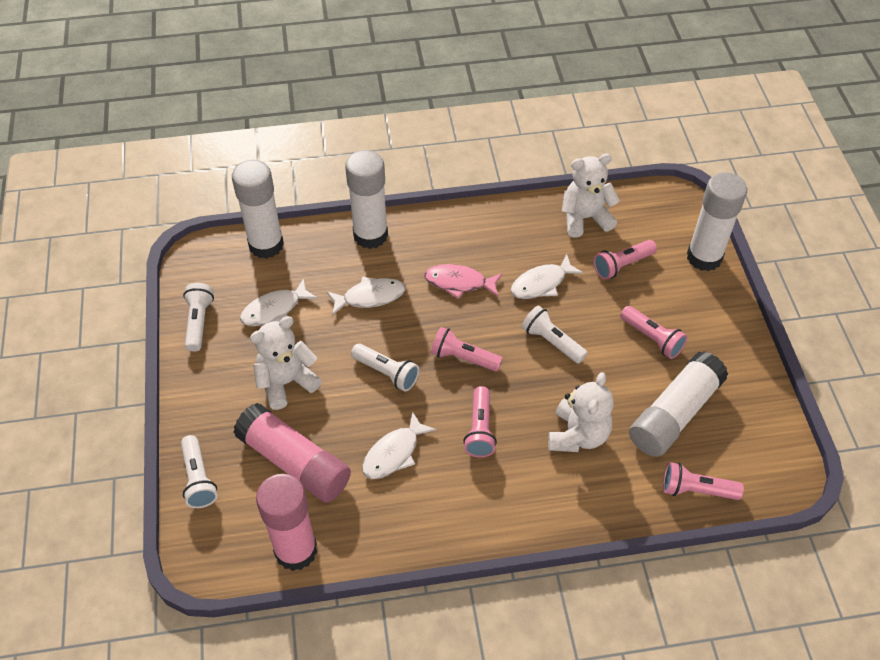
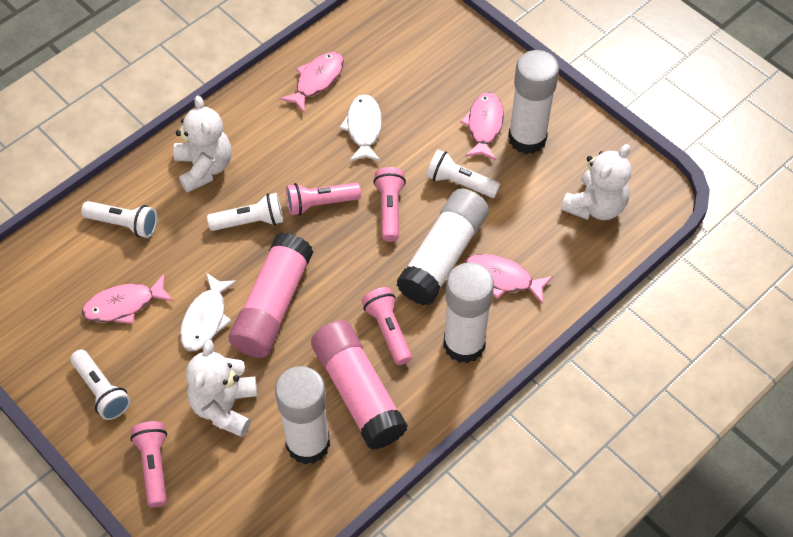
pink fish: [424,264,502,299] = 1 -> [82,273,174,324] [280,52,344,112] [460,92,504,160] [464,254,553,304] = 4
pink flashlight: [431,327,503,372] [463,386,497,457] [593,240,657,280] [620,306,688,359] [663,462,744,500] = 5 -> [130,421,167,507] [286,183,361,216] [361,287,412,365] [373,167,406,242] = 4
white fish: [240,278,318,326] [327,276,406,315] [362,411,436,479] [510,254,584,299] = 4 -> [180,273,237,351] [339,94,382,162] = 2

